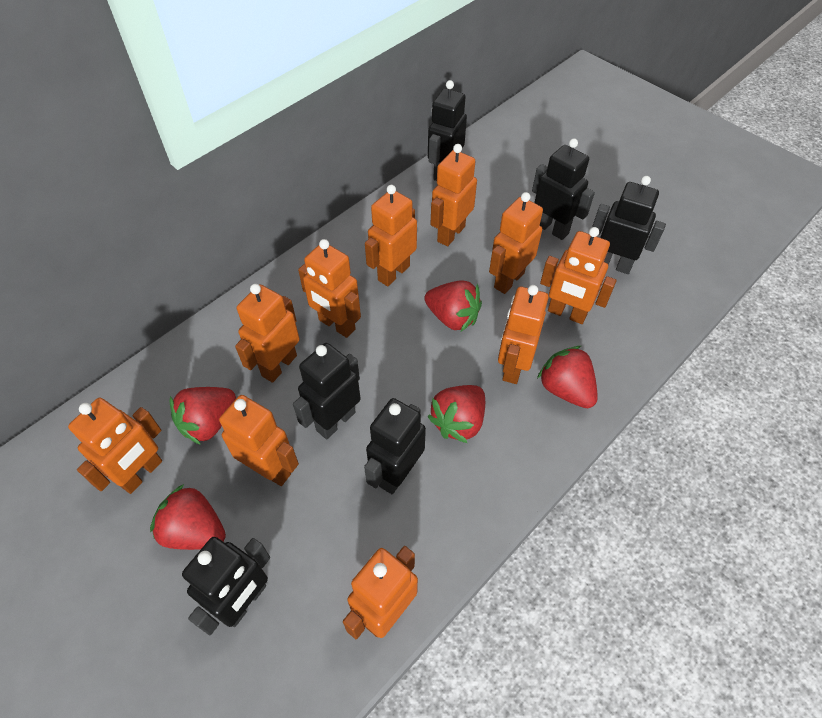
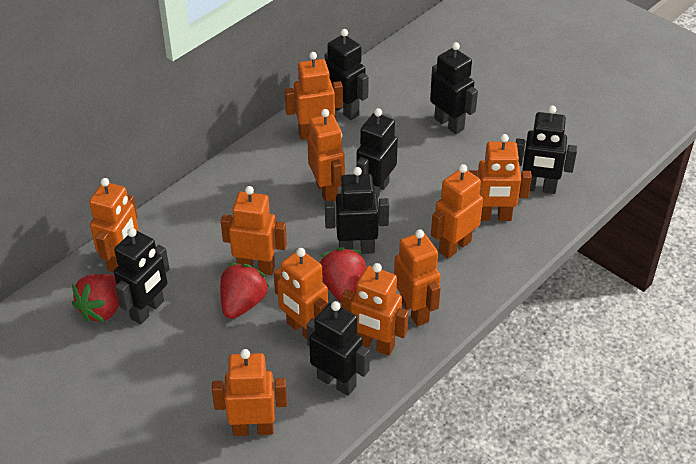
black robot: [182,537,270,635] [293,343,361,439] [364,398,426,494] [428,80,467,181] [532,138,595,240] [592,176,666,274] = 6 -> [114,228,169,324] [307,301,370,396] [325,29,369,120] [325,167,389,254] [356,108,398,198] [430,42,478,134] [516,105,577,194] = 7
red strawberry: [150,484,226,550] [170,387,236,445] [424,281,482,332] [427,385,485,443] [537,346,598,408] = 5 -> [72,274,119,322] [220,263,269,319] [320,247,366,303] = 3

